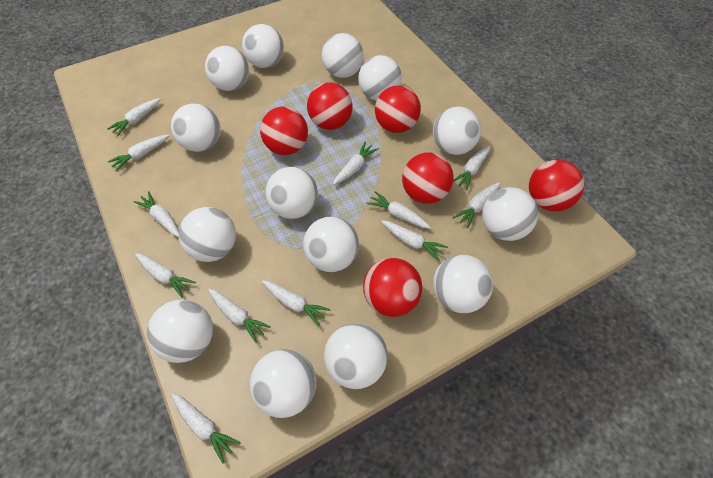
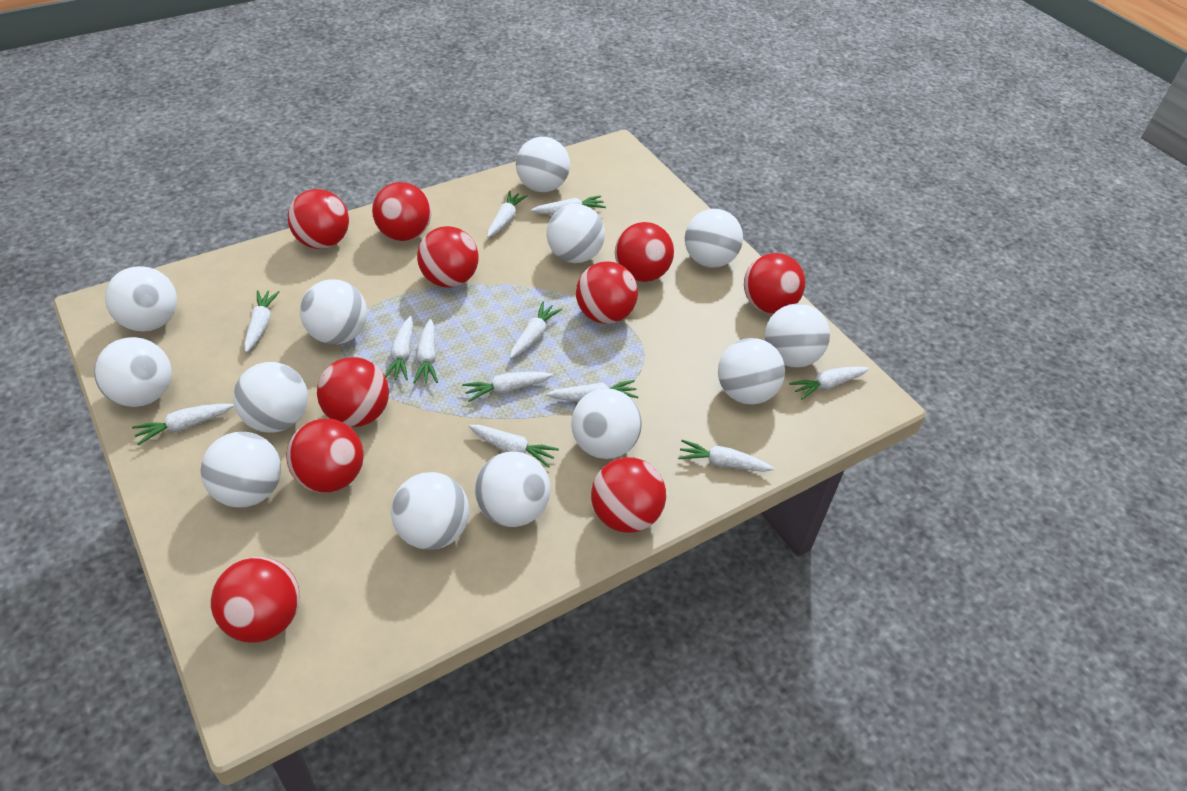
red ball: [260,107,308,155] [307,83,352,130] [363,258,422,317] [375,86,421,133] [402,153,454,204] [529,160,584,211] = 6 -> [211,557,300,643] [287,418,364,493] [288,189,349,249] [317,357,389,427] [372,182,431,241] [417,226,478,288] [576,261,638,324] [591,457,666,533] [615,222,674,282] [744,253,805,314] = 10
white ball: [147,300,213,363] [171,104,221,152] [178,207,236,262] [205,46,249,91] [242,24,284,68] [250,349,316,418] [266,167,318,219] [303,217,359,272] [322,33,364,78] [324,323,388,389] [358,55,402,101] [433,107,481,155] [433,255,493,313] [482,187,538,241] = 14 -> [94,337,172,407] [105,266,177,332] [201,432,281,507] [233,362,308,433] [300,279,367,344] [391,472,469,550] [475,451,550,527] [516,137,570,192] [547,204,605,263] [571,388,642,459] [685,209,743,268] [718,338,785,405] [765,304,830,368] = 13

